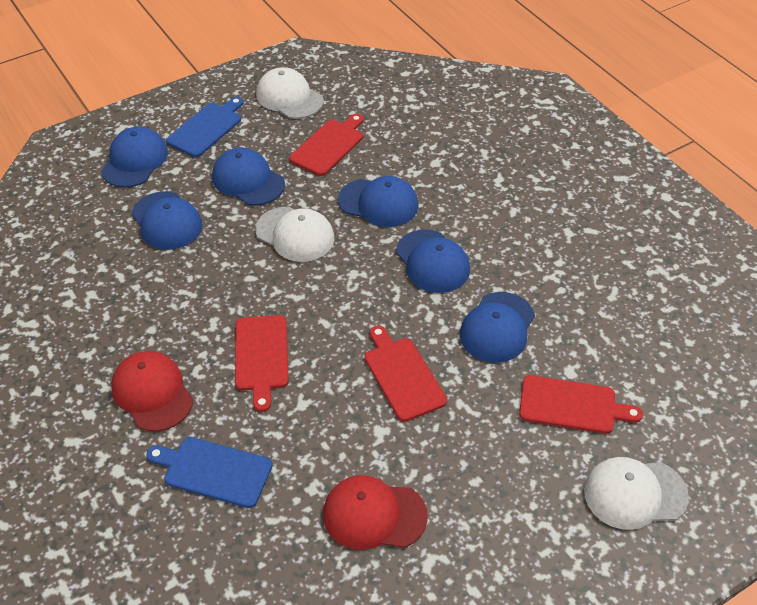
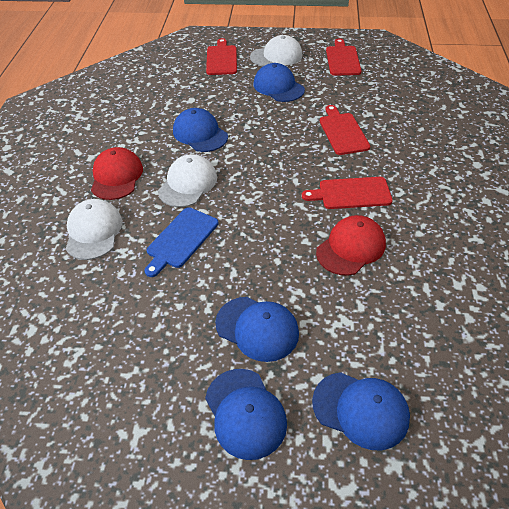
blue cap: [101,127,168,188] [132,191,203,250] [212,147,285,206] [338,176,418,227] [396,230,470,293] [460,292,535,363] = 6 -> [173,108,228,152] [205,369,287,460] [215,297,299,362] [254,63,305,102] [312,372,410,450] = 5
blue cutting board: [146,437,272,508] [166,97,243,157] = 2 -> [144,207,218,277] = 1

